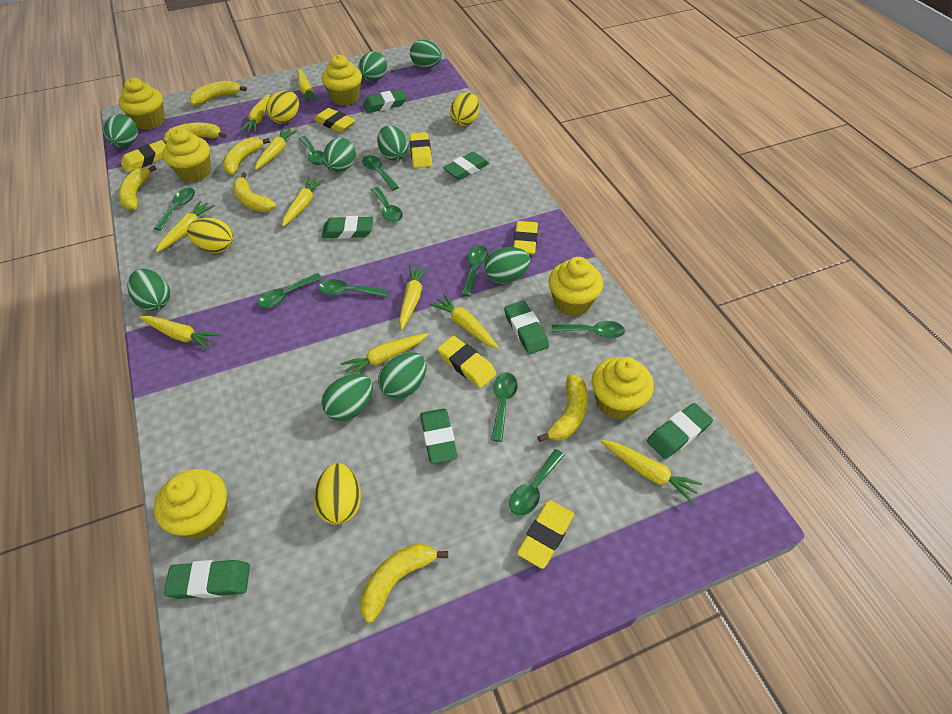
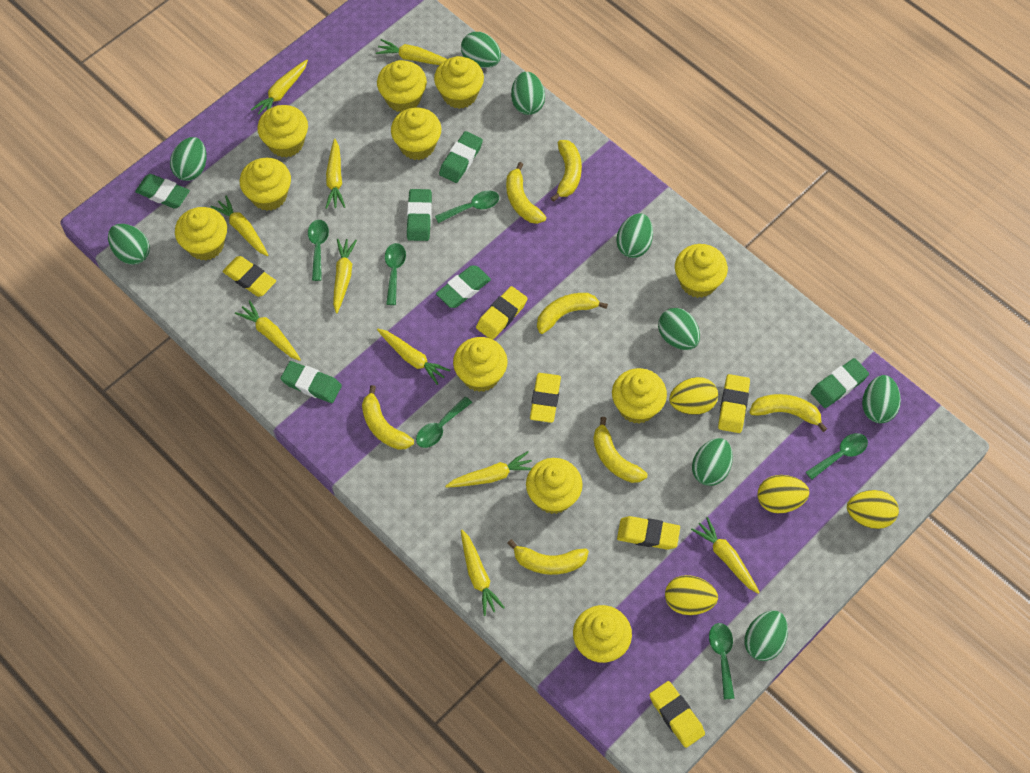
green eraser: [164,560,250,599] [322,216,373,239] [363,89,407,113] [420,409,458,464] [443,152,489,180] [504,301,549,354] [647,403,713,459] = 7 -> [135,174,190,209] [280,361,342,403] [407,189,432,241] [436,265,491,308] [439,131,483,183] [811,358,869,408] = 6
green spoon: [154,188,195,231] [258,273,322,308] [299,136,324,165] [319,279,388,297] [362,155,399,191] [371,187,403,222] [462,246,489,296] [491,373,518,442] [509,449,565,515] [552,321,625,338] = 10 -> [308,220,329,281] [385,243,406,305] [416,396,472,448] [435,190,499,223] [709,623,735,700] [806,433,868,480] = 6
yellow cupcake: [119,78,165,130] [154,469,228,539] [163,128,211,183] [322,55,362,106] [548,257,603,316] [592,357,654,419] = 6 -> [175,207,227,261] [240,158,291,211] [257,105,308,158] [377,60,427,112] [391,108,441,160] [434,56,484,109] [453,337,508,392] [526,458,583,514] [573,605,632,663] [612,368,667,424] [675,244,728,298] = 11

